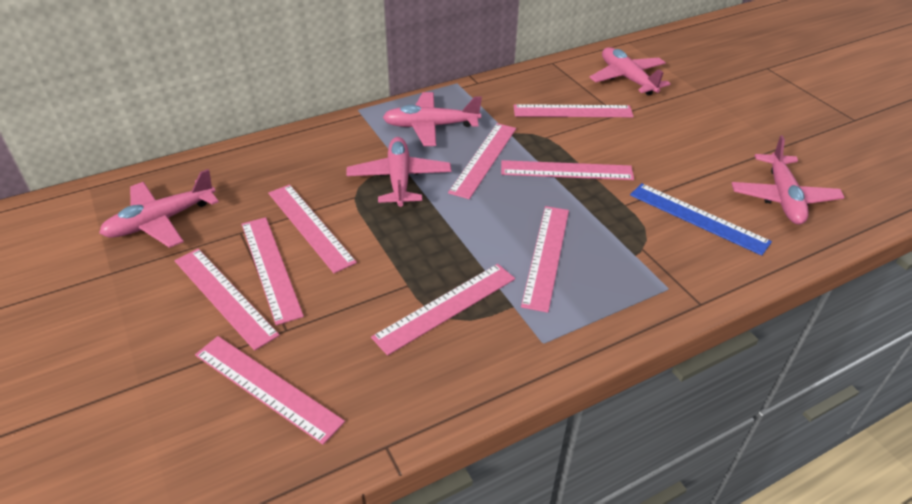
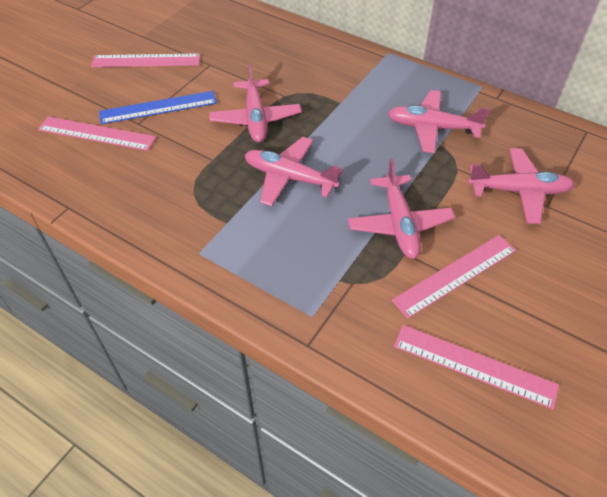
pink ruler: [174,249,280,351] [195,336,345,445] [242,217,304,325] [268,184,357,273] [371,264,515,356] [448,123,516,199] [501,160,634,180] [514,104,634,117] [521,206,569,313] = 9 -> [38,116,156,151] [91,54,201,67] [392,235,516,319] [394,325,559,409] = 4

